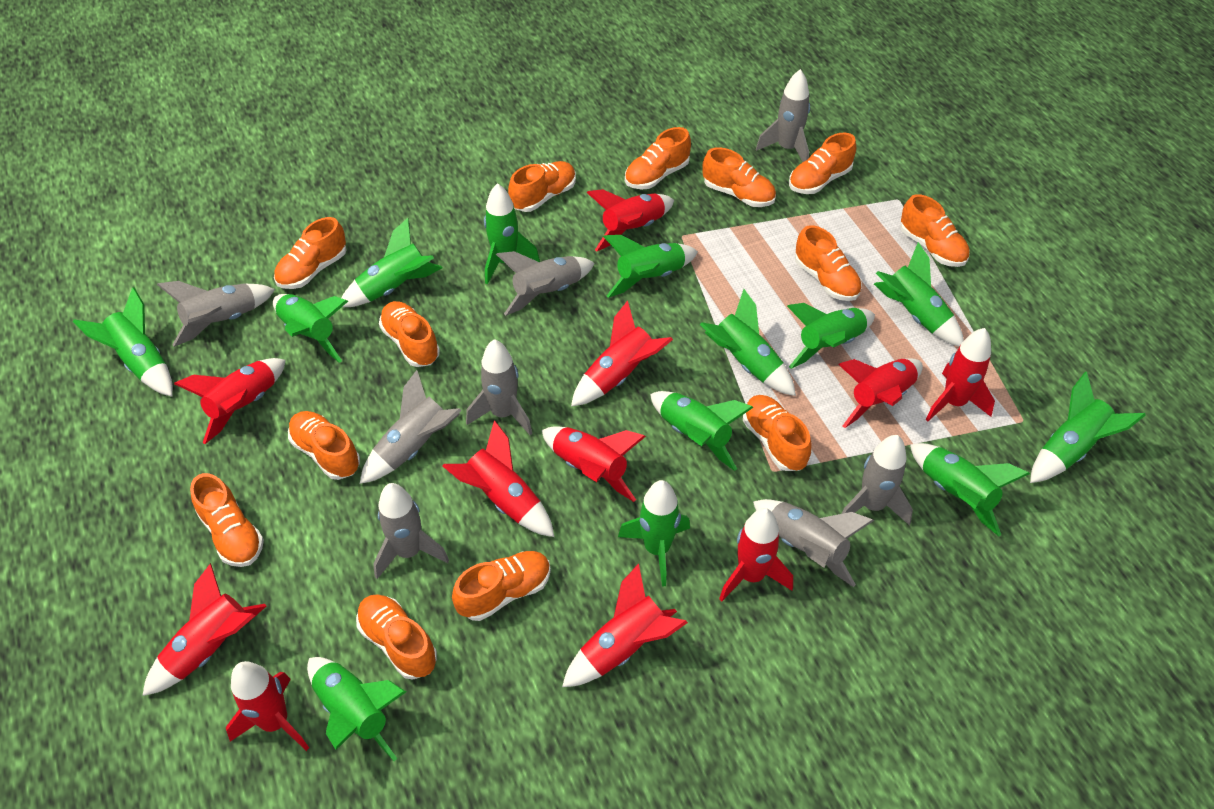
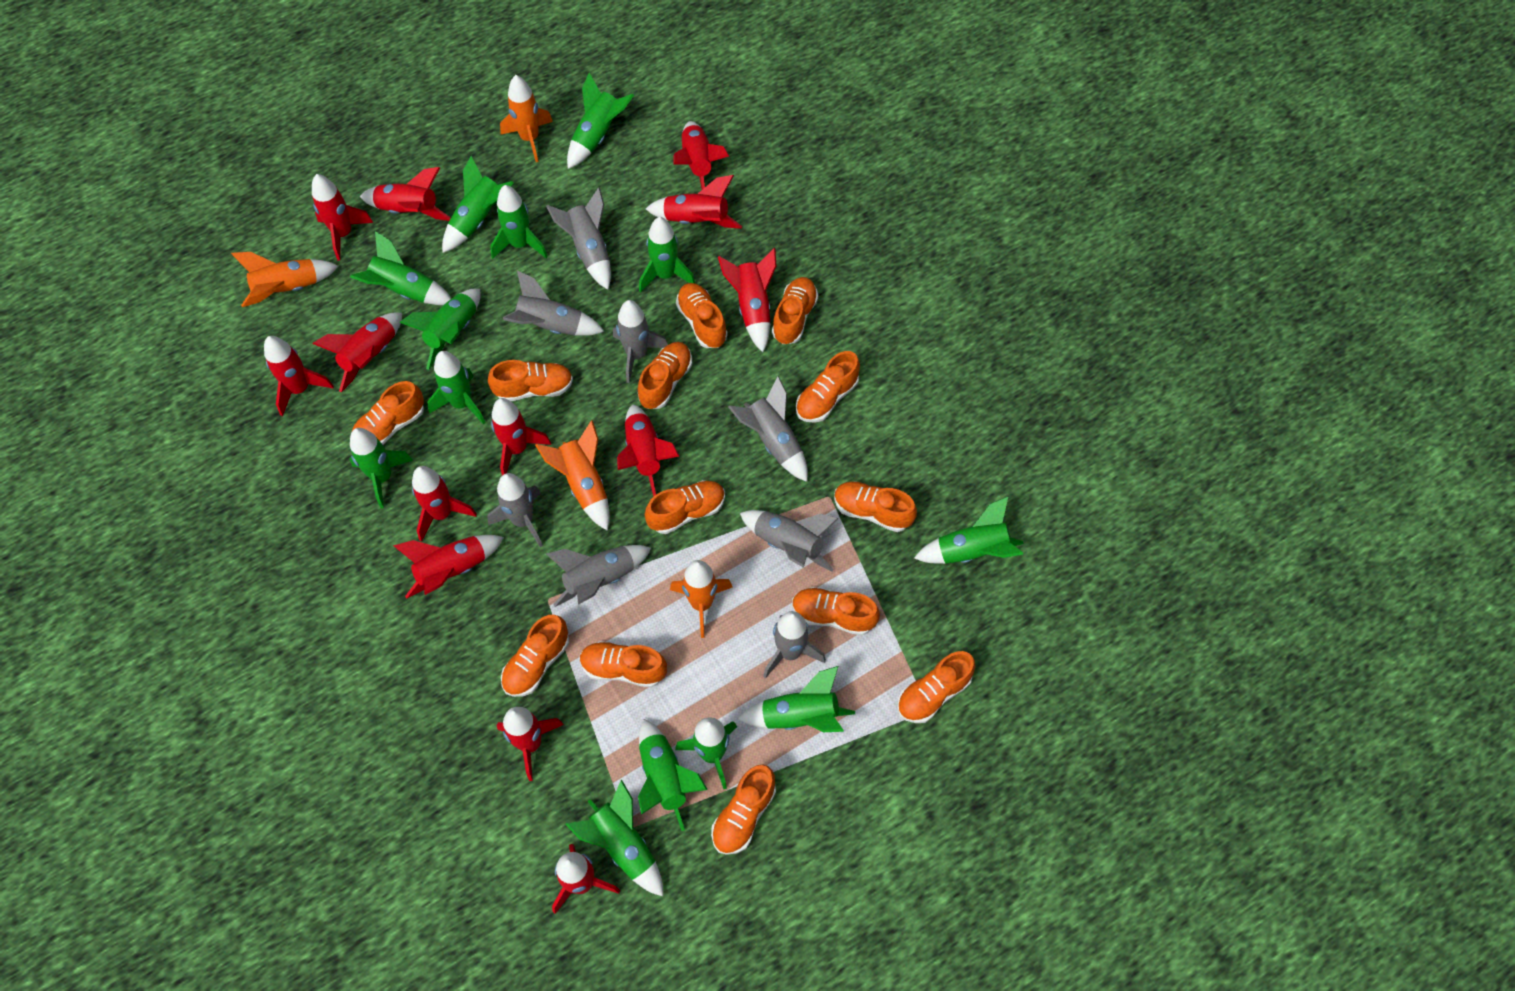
orange rocket: none = 0 -> [231,252,338,307] [500,75,553,162] [535,420,610,531] [670,560,733,638] = 4
red rocket: [142,563,266,696] [174,358,286,444] [226,661,309,751] [442,420,554,537] [542,426,646,502] [562,564,688,687] [571,301,673,406] [587,189,674,252] [719,508,793,601] [838,358,923,428] [925,328,995,422] = 11 -> [264,336,334,416] [312,174,373,260] [312,313,402,392] [360,167,451,221] [393,535,504,599] [412,466,477,542] [491,398,551,475] [497,707,563,781] [552,844,620,914] [617,404,679,497] [646,175,742,229] [673,121,729,190] [718,248,776,352] = 13

